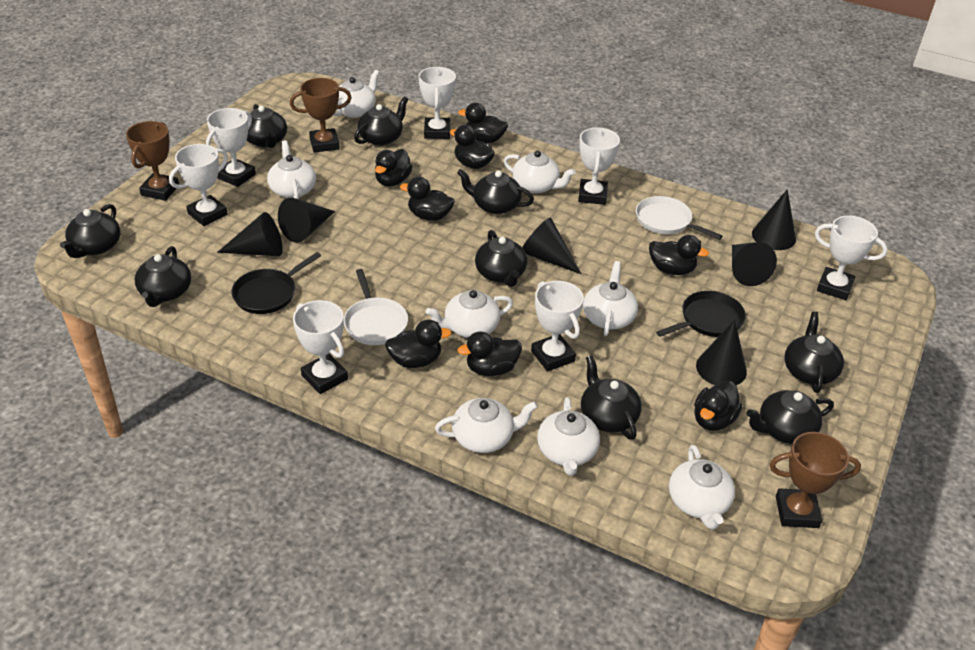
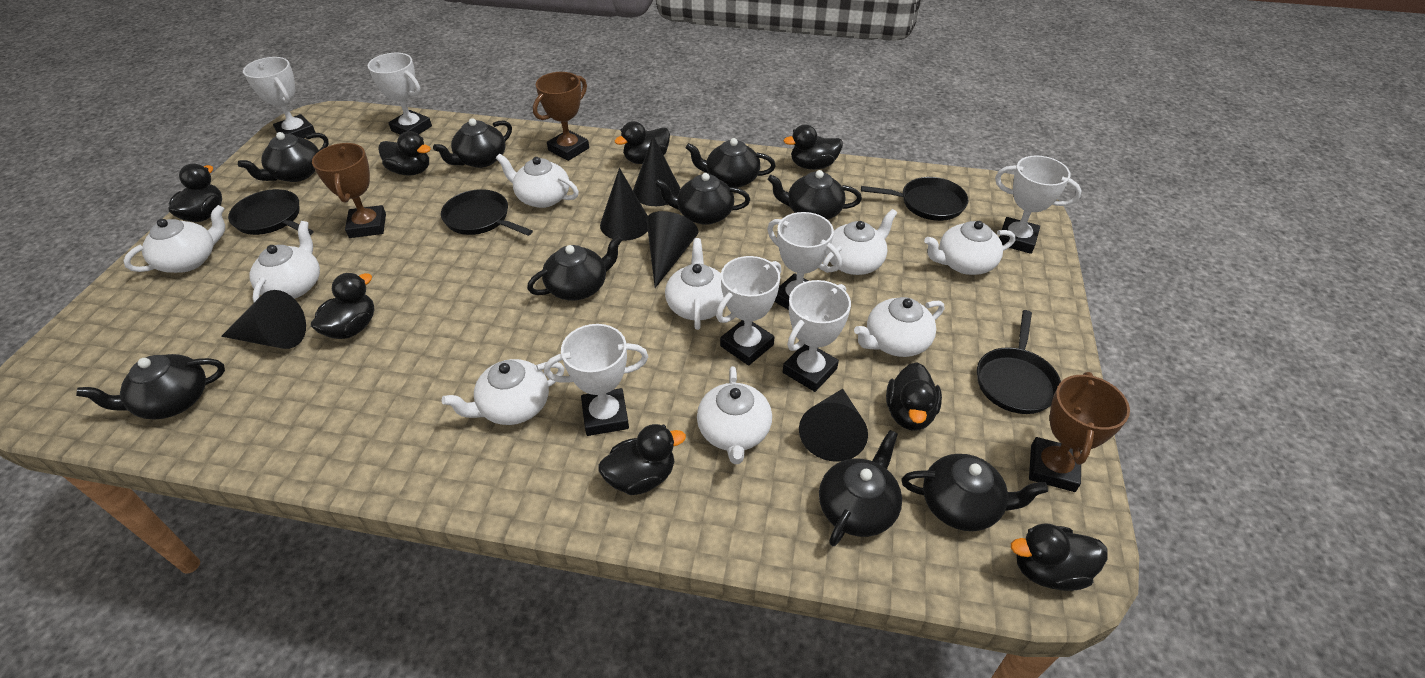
black cone: [217,212,283,256] [278,198,335,243] [522,217,581,274] [696,320,747,385] [732,242,777,286] [752,189,796,250] = 6 -> [221,290,306,349] [600,168,648,241] [633,136,680,206] [647,211,698,288] [799,389,868,462] = 5
black pan: [231,252,321,314] [656,291,746,337] = 2 -> [228,189,313,235] [441,189,533,236] [861,177,968,221] [977,310,1061,414] = 4
white pan: [344,269,408,345] [636,196,723,240] = 2 -> none = 0
white teapot: [267,140,316,199] [333,70,380,118] [426,290,513,338] [435,398,538,453] [504,150,576,193] [537,397,600,476] [583,261,638,336] [669,445,735,529] = 8 -> [123,205,225,273] [250,221,320,302] [442,359,565,425] [496,154,579,208] [665,238,726,330] [697,366,772,464] [823,209,897,275] [854,297,944,357] [924,221,1016,275] = 9

